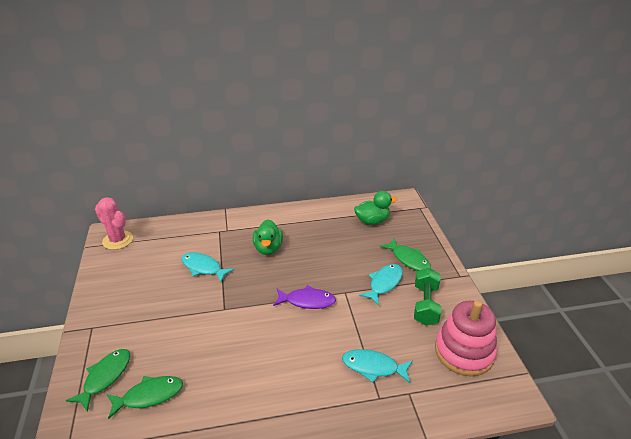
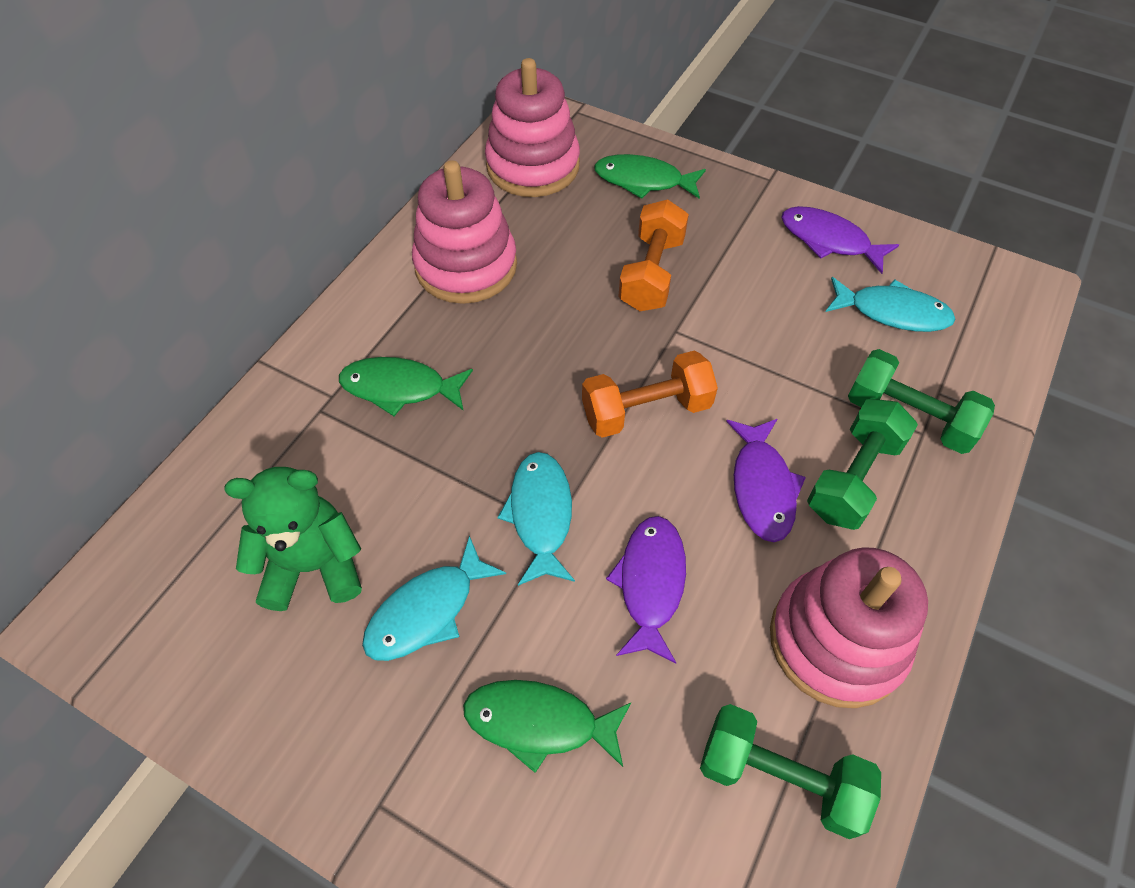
green duck: [253,219,283,255] [354,191,397,225] = 2 -> none = 0
green dumbbell: [414,268,441,326] = 1 -> [700,704,881,839] [807,399,918,530] [848,349,995,454] = 3
green teddy bear: none = 0 -> [224,467,362,611] = 1
orange dumbbell: none = 0 -> [582,351,718,438] [618,200,689,311] = 2
pink cactus: [95,197,133,250] = 1 -> none = 0
pink stacking toy: [435,300,497,376] = 1 -> [412,160,517,304] [485,58,580,197] [770,547,928,708] = 3
purple fish: [273,285,336,309] = 1 -> [606,516,686,664] [726,419,806,542] [781,206,899,274] = 3

